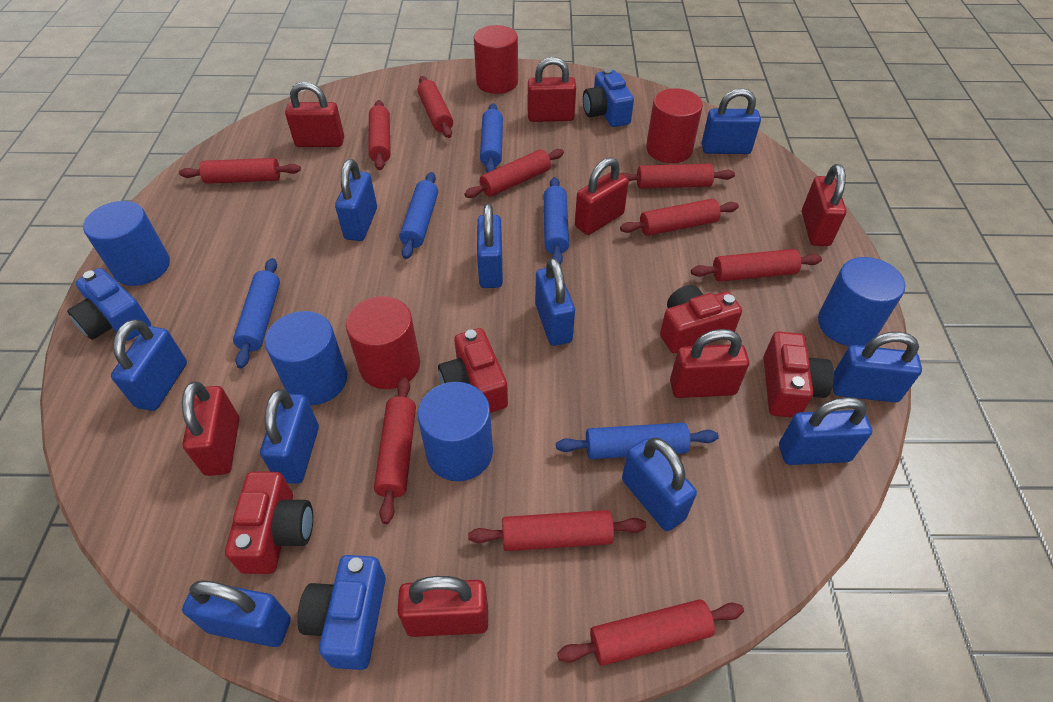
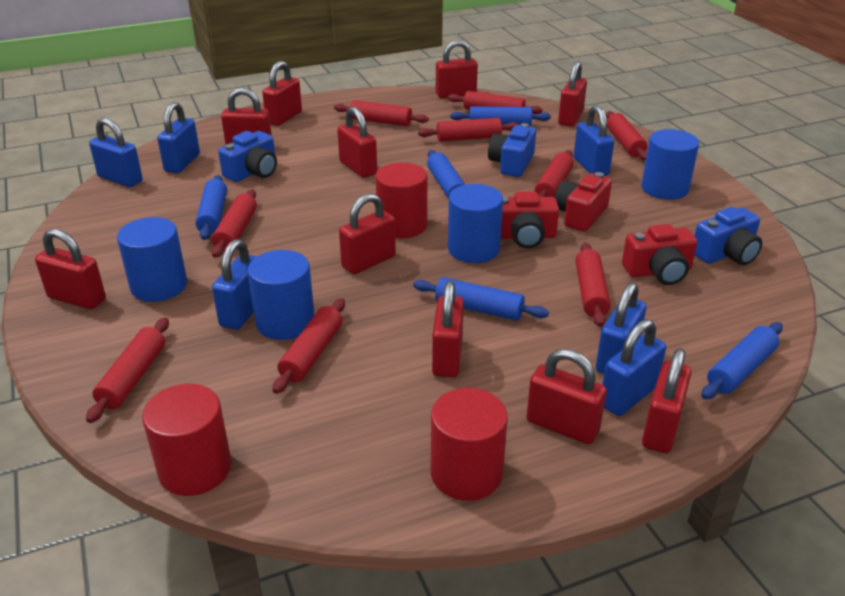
blue padlock: [111,319,187,411] [182,580,291,647] [260,389,319,484] [335,159,377,241] [477,204,503,288] [535,258,575,346] [622,438,697,531] [702,88,761,154] [779,397,872,465] [832,332,922,403] = 10 -> [89,118,143,187] [157,102,200,173] [212,239,257,330] [574,105,614,176] [596,282,646,374] [602,319,666,416] = 6
red camera: [225,472,313,574] [438,328,508,413] [660,285,742,353] [764,331,834,418] = 4 -> [501,192,559,248] [554,172,612,232] [622,224,697,285] = 3
red padlock: [182,382,239,476] [285,82,344,147] [397,576,488,637] [528,57,576,122] [575,157,629,235] [670,329,749,398] [802,164,846,246] = 7 -> [35,229,106,309] [221,88,272,145] [262,61,302,126] [337,107,377,178] [339,193,396,274] [432,281,464,377] [436,40,478,98] [526,349,607,444] [558,61,587,127] [642,348,691,453] = 10
red rolling pin: [179,158,301,184] [368,100,391,170] [374,377,416,524] [418,76,453,138] [464,149,564,198] [468,510,646,551] [557,599,744,666] [620,199,739,236] [621,164,735,189] [691,249,822,282] = 10 -> [86,318,169,423] [212,189,257,258] [273,298,345,394] [334,100,429,126] [418,118,520,142] [448,91,542,114] [535,150,574,197] [576,243,611,327] [606,111,648,160] = 9

